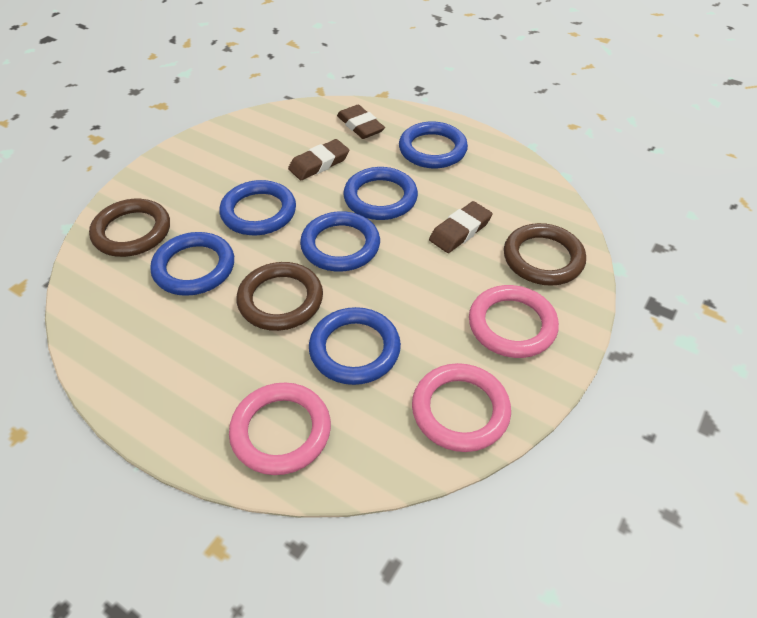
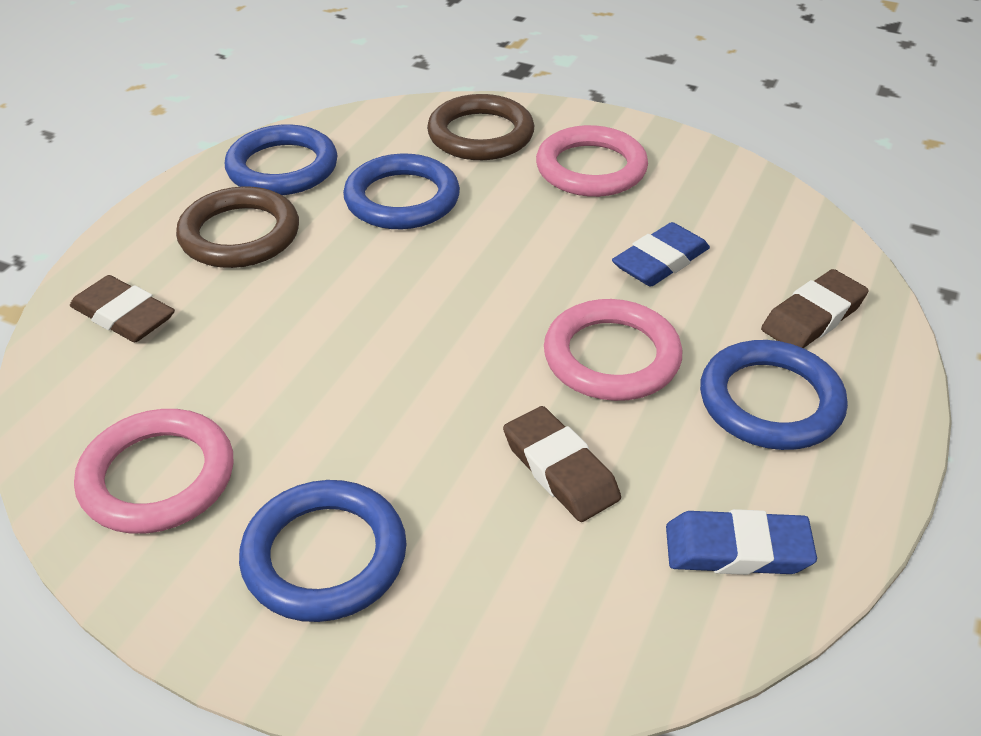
blue eraser: none = 0 -> [612,222,710,286] [666,509,817,575] = 2
blue ring: [150,232,234,296] [220,180,296,235] [300,211,380,271] [309,307,401,385] [343,167,418,220] [399,122,468,168] = 6 -> [225,124,338,195] [239,480,407,622] [343,153,460,229] [700,340,848,450] = 4
brown ring: [89,199,170,257] [237,262,323,331] [504,223,586,286] = 3 -> [176,186,299,268] [427,94,534,160] = 2

